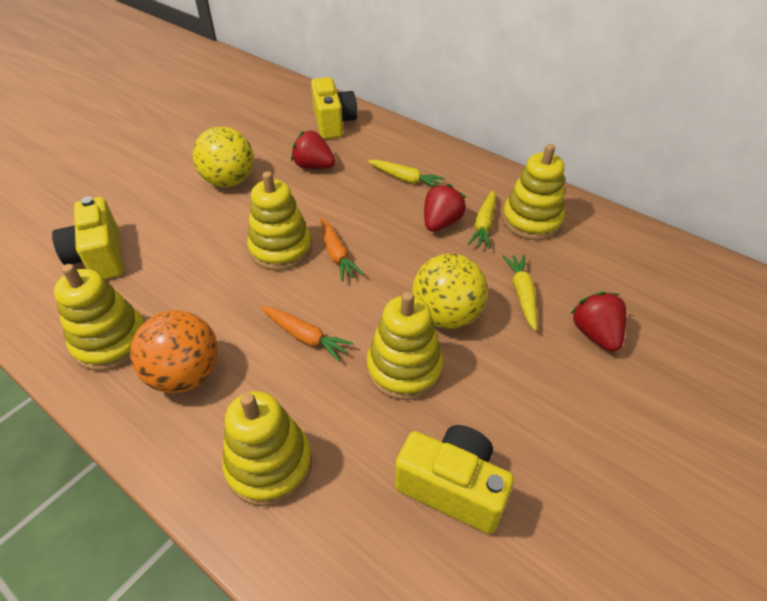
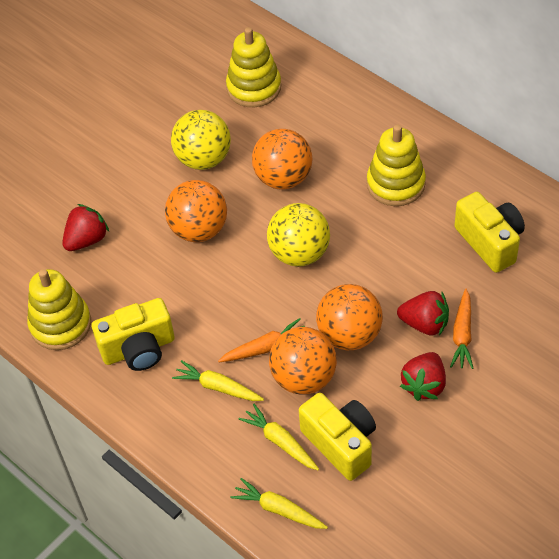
orange ball: [130,311,218,393] = 1 -> [165,180,227,242] [252,129,312,190] [269,327,337,395] [316,284,383,350] = 4
yellow stacking toy: [54,264,144,371] [222,391,312,506] [247,171,312,270] [367,291,443,400] [502,144,565,240] = 5 -> [27,269,91,350] [226,27,281,107] [367,125,426,206] = 3

